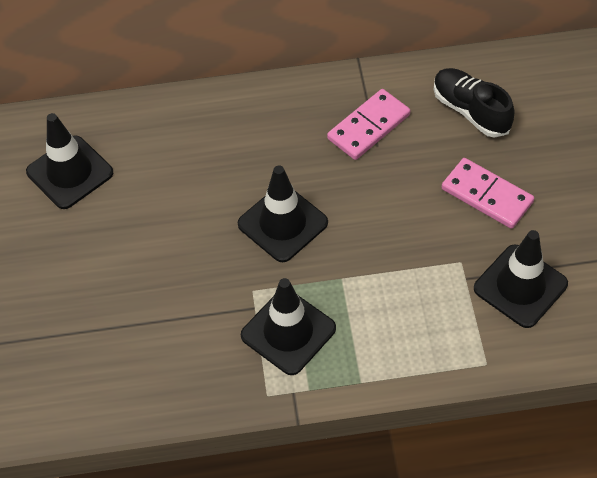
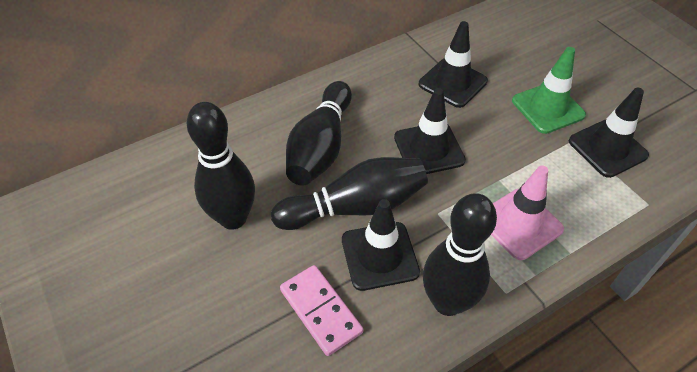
black bowling pin: none = 0 -> [187,102,255,230] [271,157,428,230] [286,81,352,185] [423,193,497,316] = 4
black shoe: [434,68,515,138] = 1 -> none = 0
green traffic cone: none = 0 -> [512,47,586,134] = 1
pink domino: [327,89,410,160] [442,158,534,229] = 2 -> [280,265,363,356] = 1
pink traffic cone: none = 0 -> [491,166,564,260] = 1

